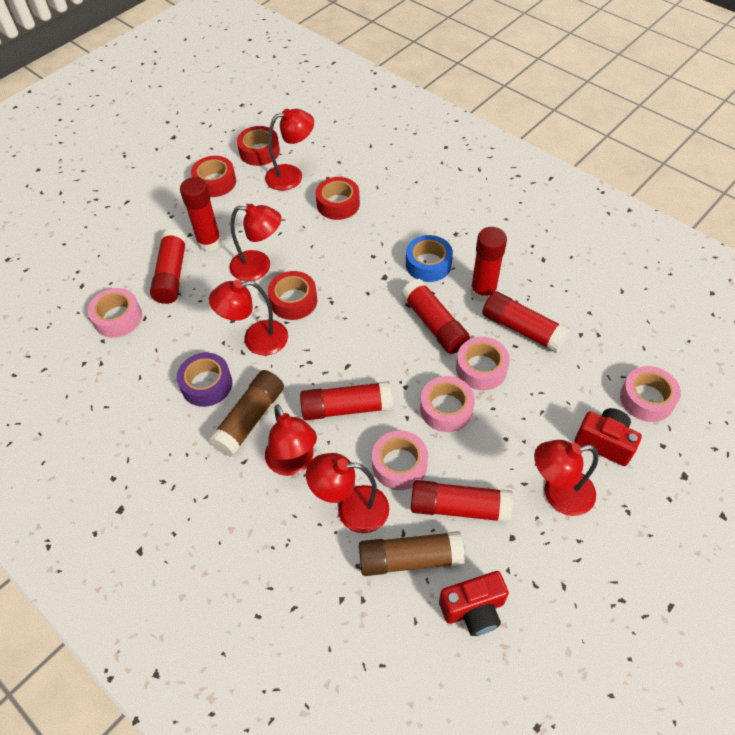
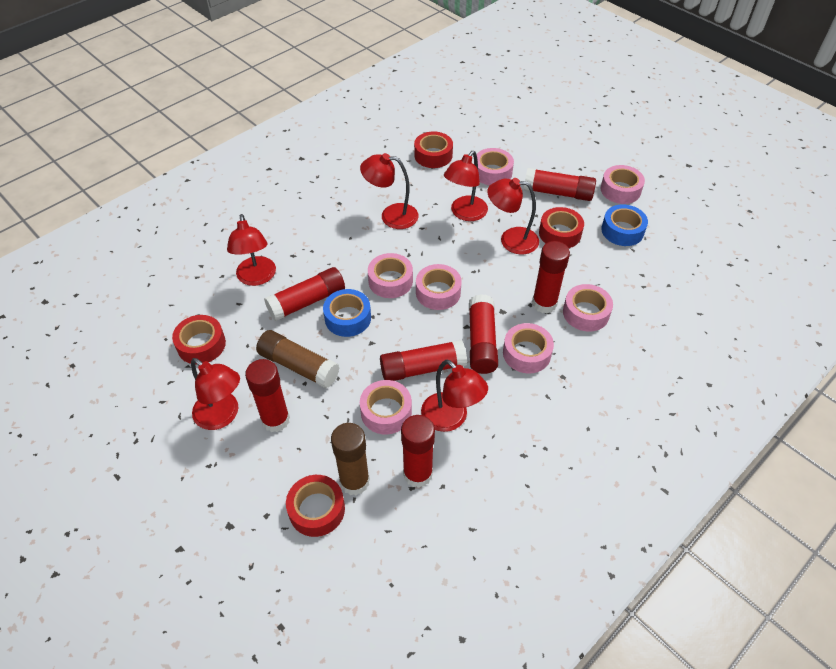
blue tape: [406,235,453,282] = 1 -> [323,289,371,337] [601,205,648,246] = 2
pink tape: [88,288,142,338] [372,430,428,490] [420,376,475,432] [456,337,510,390] [620,366,681,422] = 5 -> [360,380,412,435] [368,253,413,298] [416,264,462,310] [474,148,514,185] [503,323,554,373] [563,284,613,332] [601,165,645,204] = 7
purple tape: [177,353,232,407] = 1 -> none = 0
red camera: [439,571,509,636] [574,408,642,466] = 2 -> none = 0

